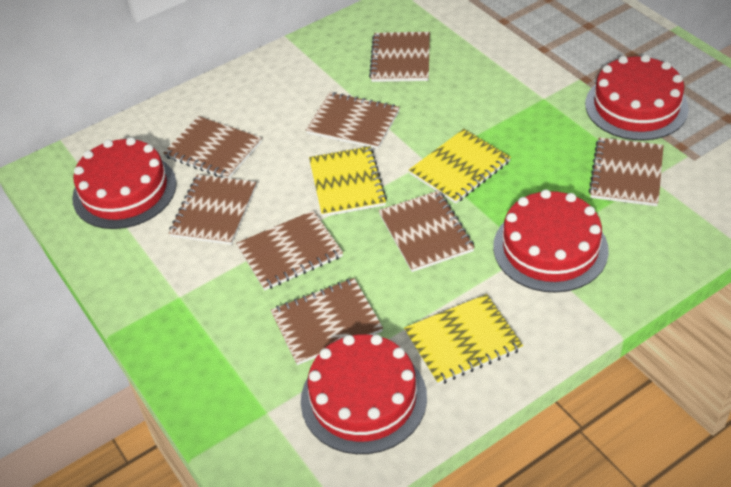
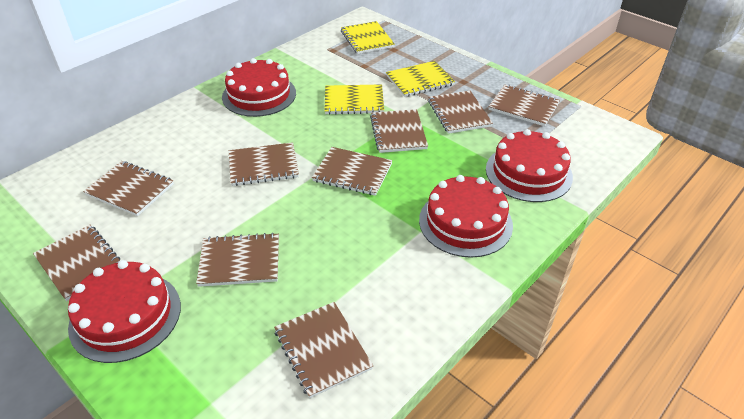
brown notebook: [163,116,262,178] [169,175,257,245] [236,210,343,290] [271,278,383,365] [306,92,400,149] [369,32,430,82] [379,190,475,272] [588,137,664,206] = 8 -> [33,225,120,301] [83,161,174,216] [196,233,279,287] [229,142,299,186] [274,302,373,398] [312,147,393,196] [370,109,428,153] [428,91,493,134] [488,85,560,126] = 9

